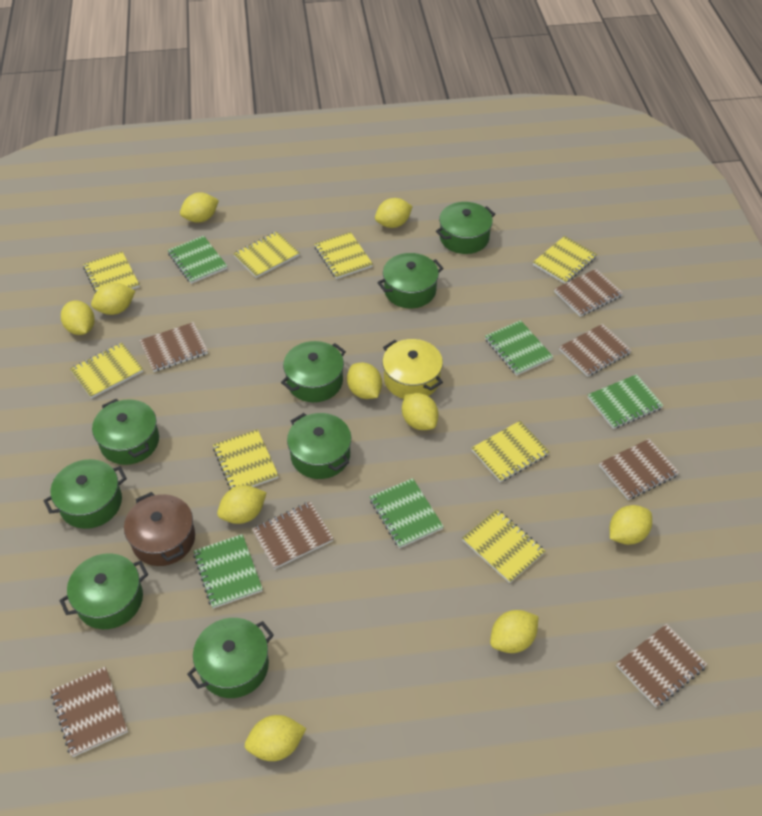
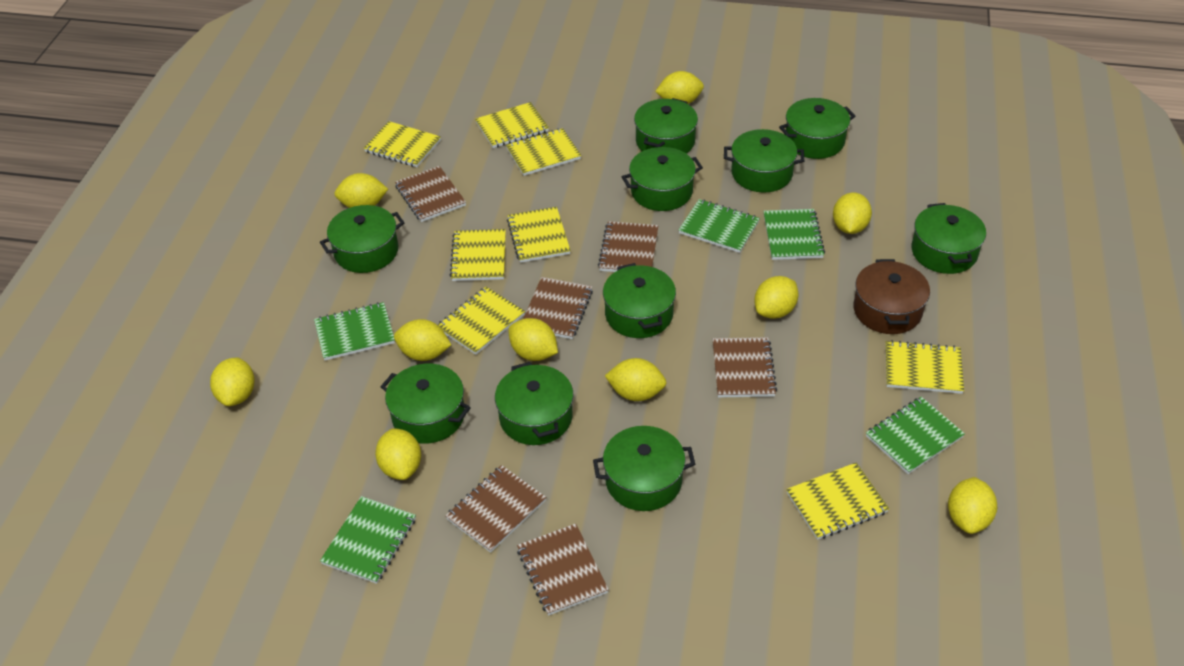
brown notebook: [51,667,128,757] [140,322,208,372] [252,501,334,569] [554,269,623,317] [559,324,632,377] [599,439,679,500] [616,624,707,707] = 7 -> [395,166,466,222] [445,465,546,553] [517,523,609,616] [523,277,593,339] [598,221,659,272] [713,337,777,398] = 6
green pot: [44,459,127,529] [59,553,148,629] [92,398,159,465] [187,618,274,698] [281,341,346,402] [287,413,351,479] [377,253,444,308] [436,202,495,254] = 8 -> [320,205,404,273] [381,364,471,443] [495,362,573,445] [593,426,695,511] [603,263,676,338] [622,147,703,211] [634,98,698,154] [724,129,804,192] [779,98,855,159] [912,203,986,274] = 10
yellow pot: [382,339,443,399] = 1 -> none = 0

